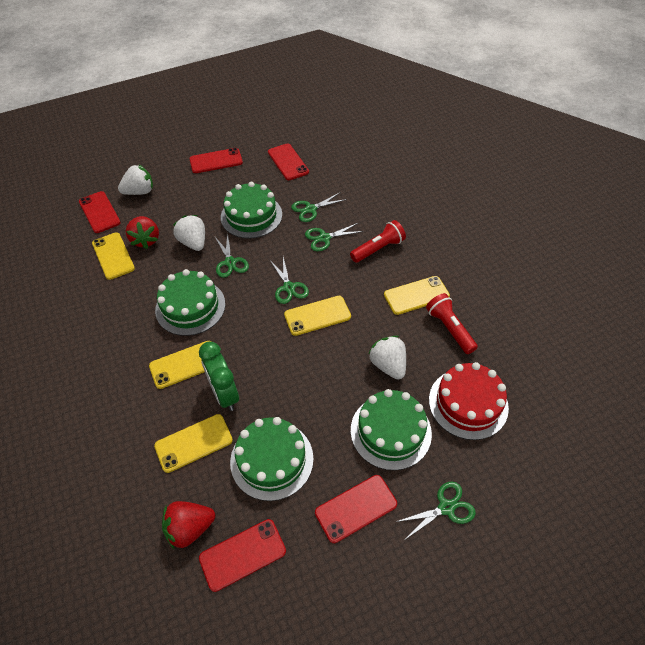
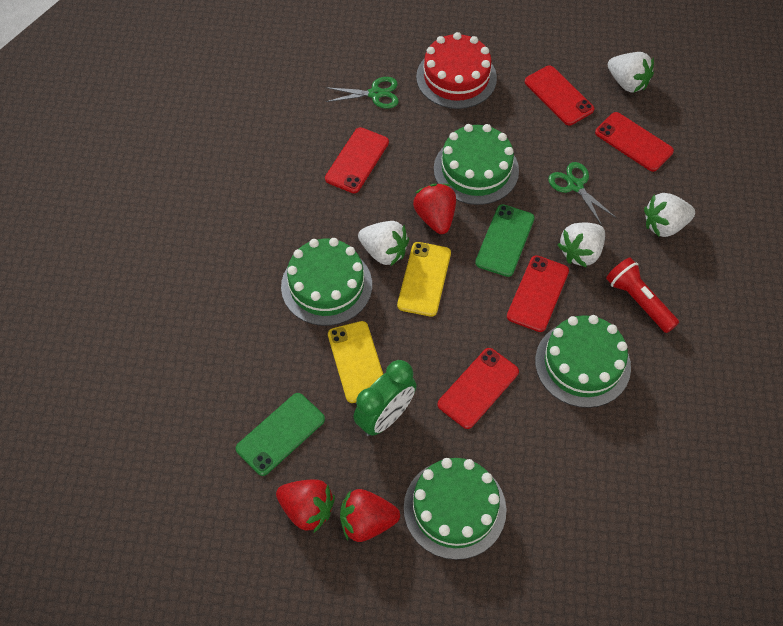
green phone: none = 0 -> [236,393,325,476] [475,204,535,277] = 2
green scissors: [215,232,249,278] [270,257,309,304] [291,192,347,222] [305,223,364,251] [396,482,476,539] = 5 -> [325,77,399,109] [548,162,617,226] = 2
red flashlight: [350,220,406,263] [426,293,478,354] = 2 -> [606,257,679,333] = 1
red strawberry: [126,216,159,249] [162,501,215,550] = 2 -> [276,480,335,532] [340,489,400,542] [413,184,456,234] = 3
white strawberry: [118,165,153,195] [173,215,205,251] [368,336,406,379] = 3 -> [358,221,409,266] [558,222,605,268] [608,52,654,92] [644,193,695,237] = 4
yellow phone: [92,232,135,280] [149,341,211,389] [154,414,233,473] [284,296,351,336] [384,276,450,315] = 5 -> [328,321,383,403] [397,242,451,317] = 2

